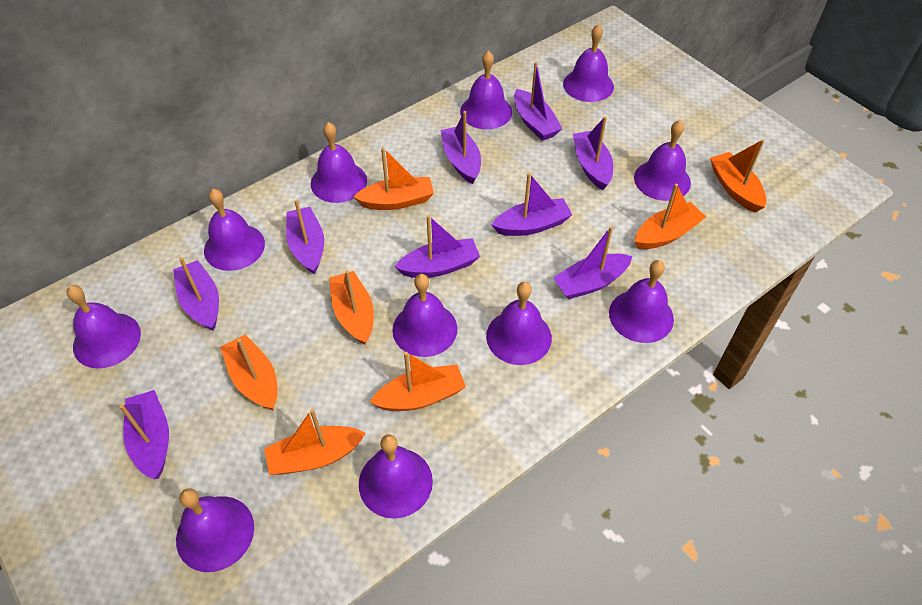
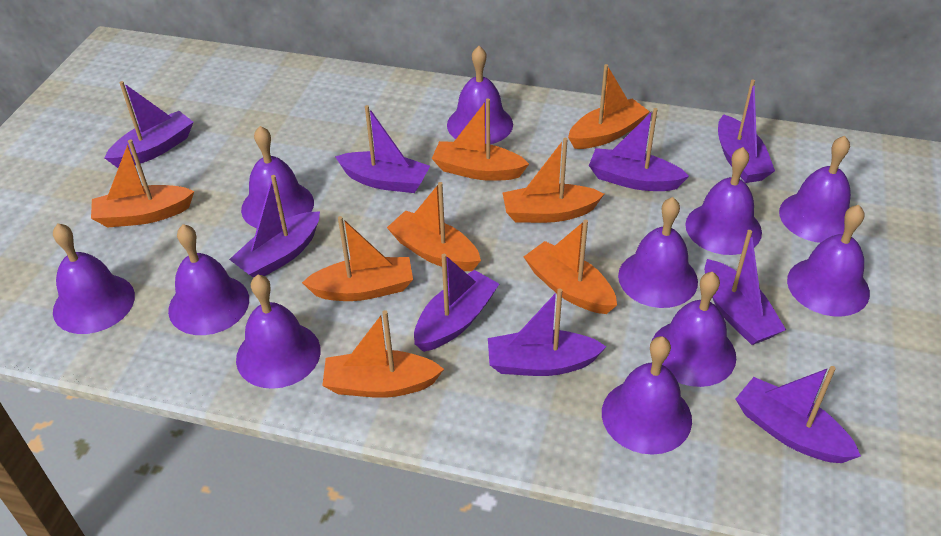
orange boat: [220,334,278,410] [264,409,366,475] [329,270,374,345] [354,147,434,210] [370,352,466,411] [635,183,706,249] [710,139,766,213] = 7 -> [91,139,194,227] [302,216,413,301] [322,310,444,398] [387,182,481,271] [432,99,529,181] [503,138,604,223] [524,219,617,314] [568,64,650,149] = 8

